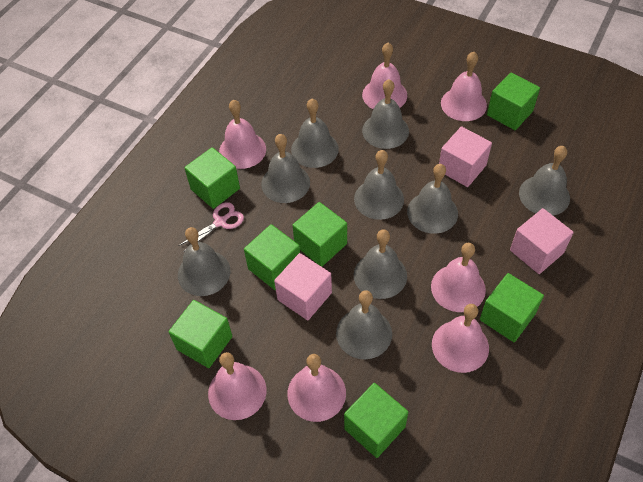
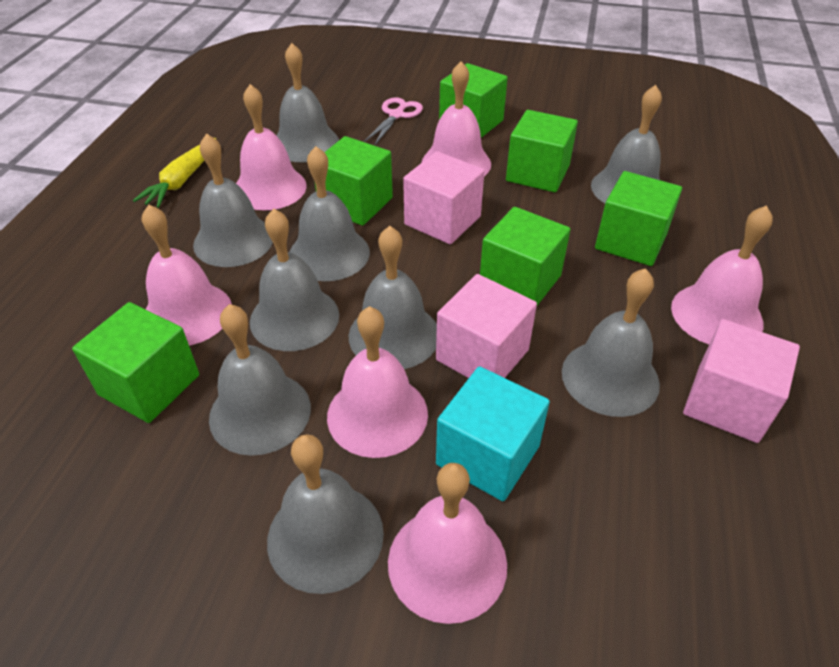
green cube: [168,300,232,368] [184,147,240,209] [244,224,300,290] [292,202,347,267] [344,383,408,458] [480,273,544,342] [487,73,540,130] = 7 -> [72,302,199,423] [315,136,393,226] [439,63,508,138] [480,207,571,305] [506,110,578,193] [595,171,682,266] = 6
pink bell: [208,352,267,420] [219,100,266,169] [287,354,346,422] [362,43,407,109] [431,243,486,312] [432,304,489,373] [441,52,487,121] = 7 -> [142,205,232,346] [236,84,307,211] [327,306,428,458] [388,463,507,624] [422,61,491,176] [671,205,773,344] = 6
turquoise cube: none = 0 -> [436,366,550,501] = 1
yellow carrot: none = 0 -> [133,138,216,208] = 1

